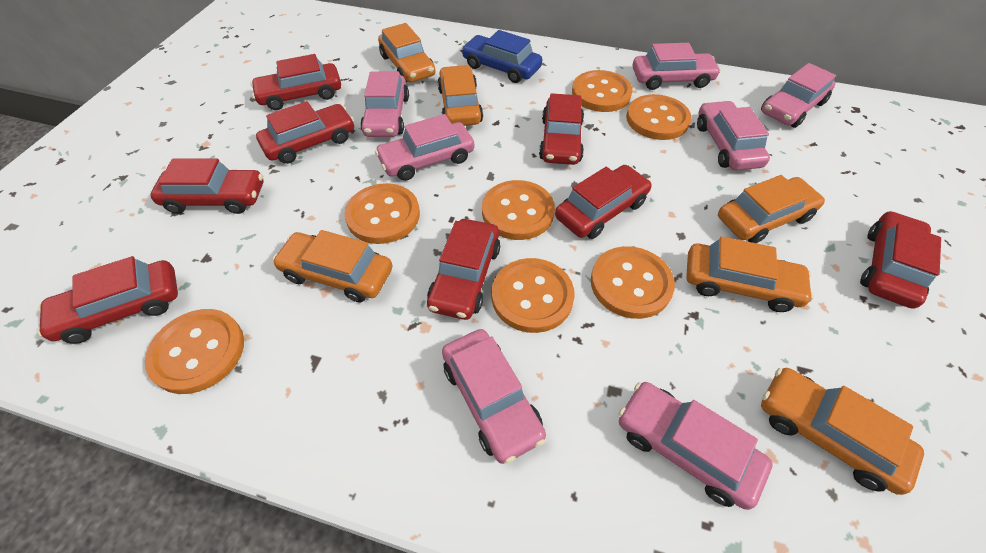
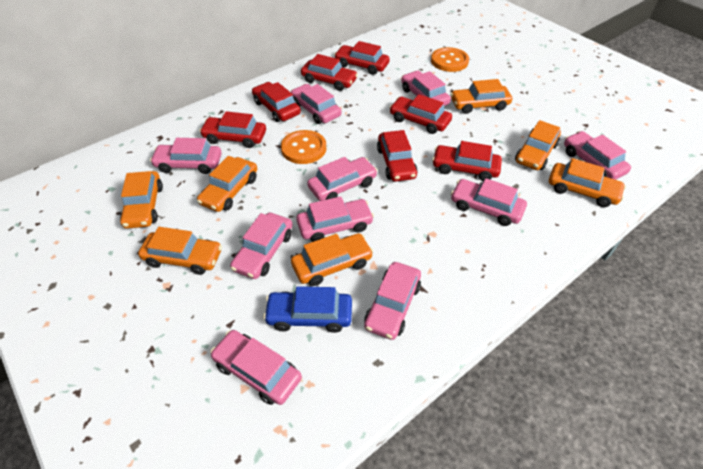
orange button: [145,309,244,394] [344,183,420,244] [482,180,555,240] [492,258,575,333] [572,70,633,112] [591,246,675,319] [626,94,692,140] = 7 -> [281,130,326,164] [431,47,469,72] = 2
orange car: [272,230,392,303] [378,23,435,82] [437,65,483,126] [686,236,814,312] [718,175,825,243] [761,368,924,495] = 6 -> [120,171,163,229] [138,227,222,275] [197,156,257,212] [291,233,373,286] [450,79,512,114] [515,120,561,170] [549,158,626,207] = 7
pink car: [360,71,409,137] [375,114,475,181] [442,329,546,464] [618,382,773,510] [633,43,721,90] [697,101,770,170] [761,63,836,128] = 7 -> [150,138,222,174] [210,330,302,405] [230,213,292,279] [291,84,341,124] [296,196,374,242] [307,157,377,201] [364,262,421,340] [401,71,451,106] [451,178,527,226] [564,131,631,180] = 10
red car: [37,256,178,344] [150,158,263,214] [250,54,341,110] [256,101,355,164] [427,219,500,320] [539,93,584,165] [555,165,652,239] [860,211,941,309] = 8 -> [199,111,266,148] [252,82,301,122] [301,54,358,91] [334,41,390,75] [377,130,418,182] [389,94,452,134] [432,141,502,181] = 7

